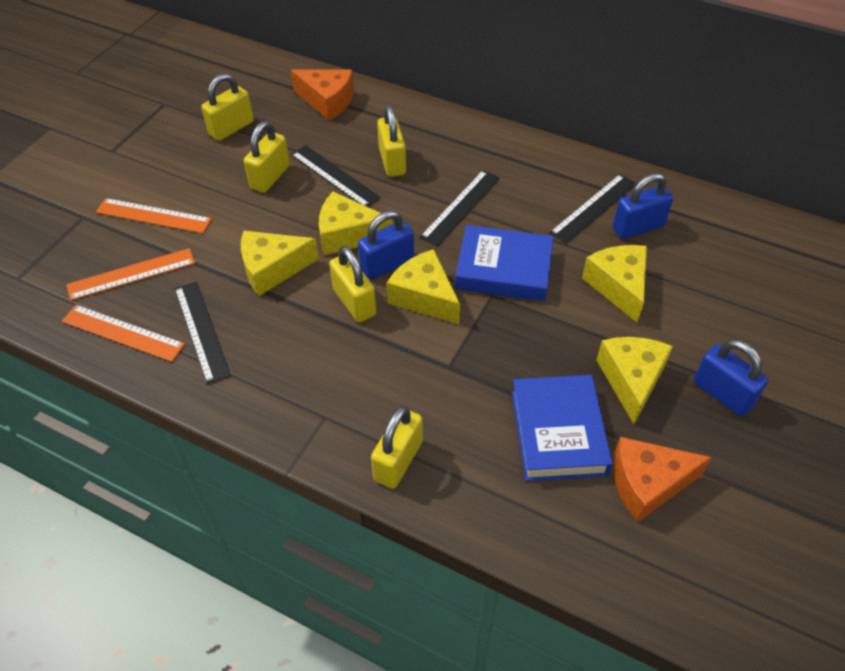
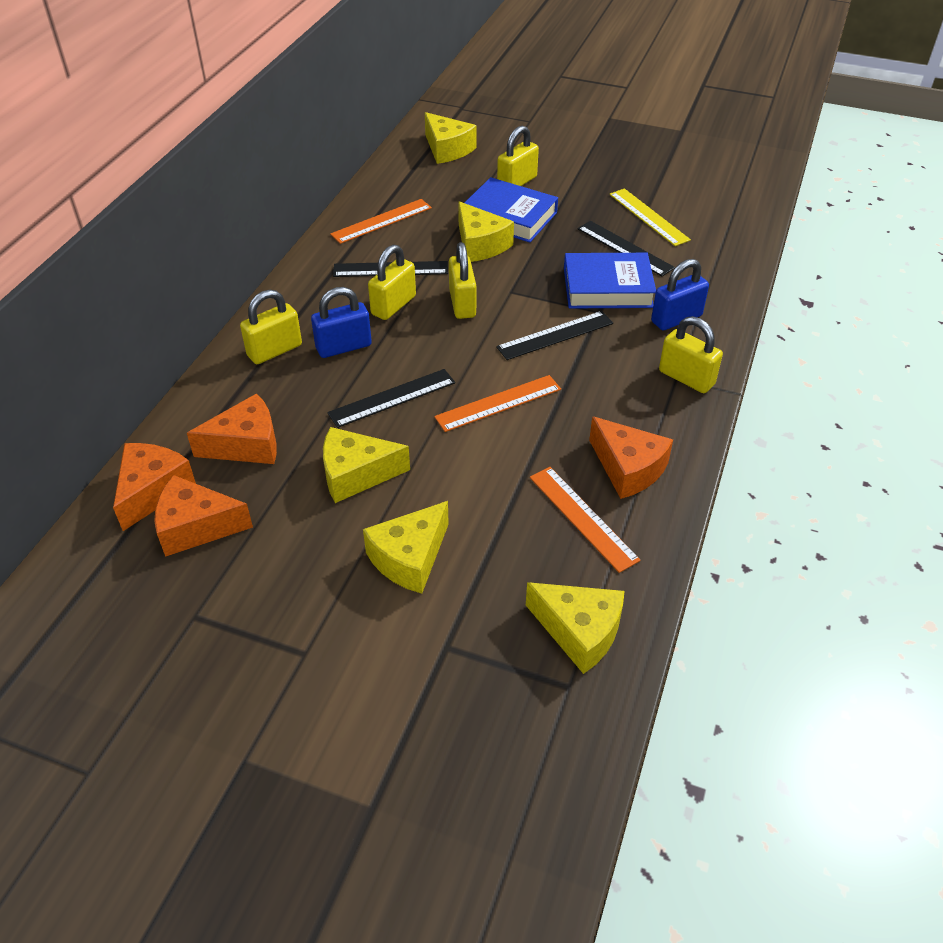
blue padlock: [358,211,414,280] [613,173,673,239] [694,339,768,416] = 3 -> [311,287,372,358] [651,259,709,331] = 2
orange cheese: [291,69,354,121] [613,437,712,522] = 2 -> [113,443,196,531] [154,475,253,557] [187,393,277,464] [589,416,673,499] = 4
yellow ruler: none = 0 -> [609,188,691,246] = 1

